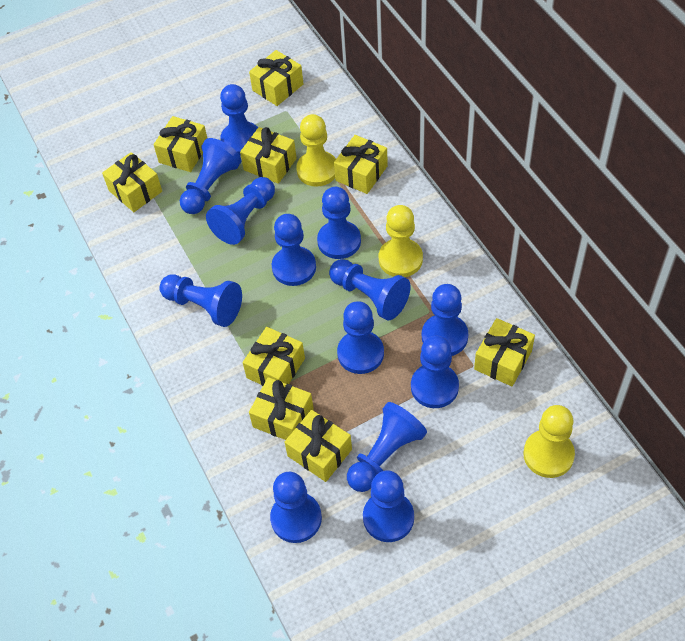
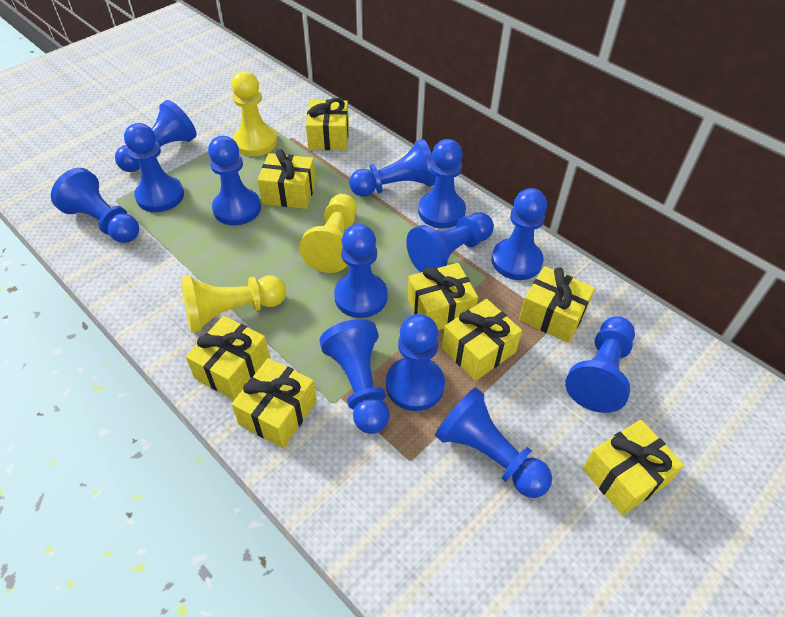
yellow gift: [102,152,162,212] [153,116,207,172] [240,127,297,184] [242,327,305,386] [249,50,303,106] [249,377,314,440] [284,410,352,482] [334,135,388,194] [474,318,535,386] = 9 -> [186,316,270,400] [231,358,317,448] [257,149,316,209] [306,98,349,150] [408,263,478,330] [442,299,522,381] [519,266,595,343] [583,419,684,515] = 8

